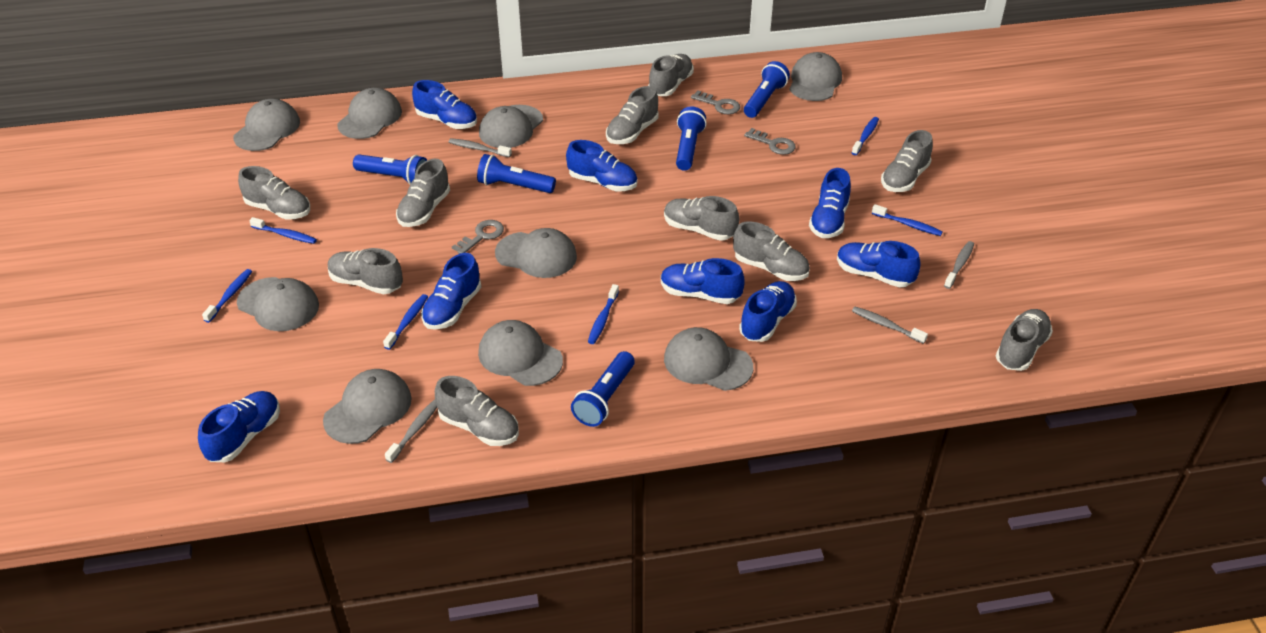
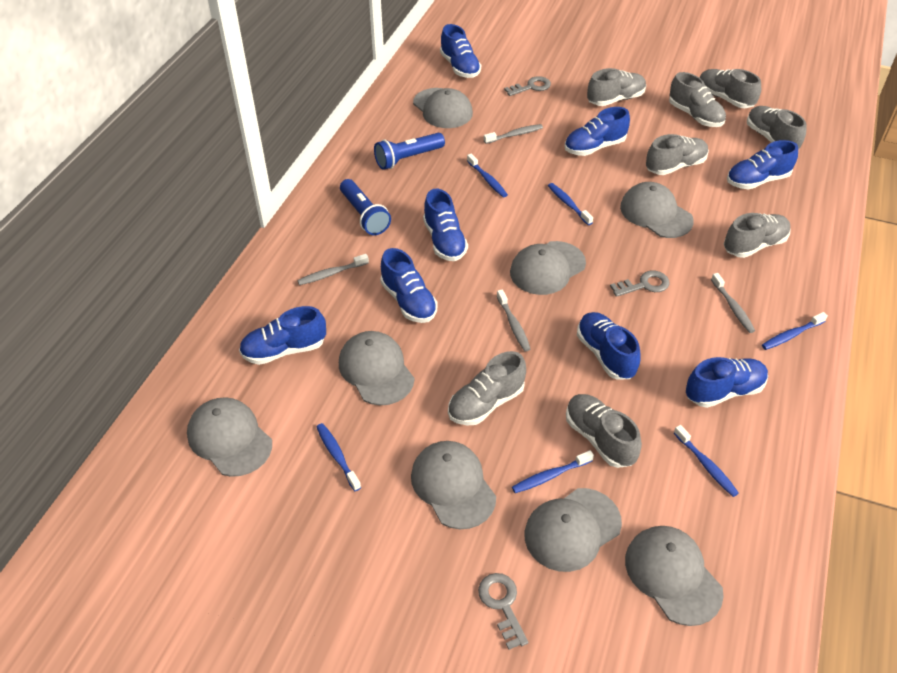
blue flashlight: [353,154,427,184] [477,154,556,193] [571,351,635,427] [676,107,707,171] [744,61,790,118] = 5 -> [340,179,391,235] [374,133,445,170] = 2
grey cap: [233,99,300,151] [237,277,319,331] [323,369,412,444] [337,88,402,139] [478,320,563,386] [479,105,543,148] [495,228,577,278] [664,327,753,391] [789,52,842,101] = 9 -> [187,397,272,477] [339,331,415,405] [411,441,496,529] [413,88,473,128] [510,241,586,295] [524,488,622,572] [620,182,694,238] [625,526,724,626] = 8
grey shoe: [238,166,310,220] [328,248,403,294] [396,159,450,227] [435,376,519,446] [606,86,659,144] [648,54,694,96] [664,196,739,241] [733,221,810,281] [881,130,933,192] [996,309,1053,371] = 10 -> [448,351,526,425] [566,394,642,468] [587,68,646,106] [646,134,709,175] [669,72,726,127] [700,69,761,108] [724,213,791,258] [747,106,806,149] = 8

